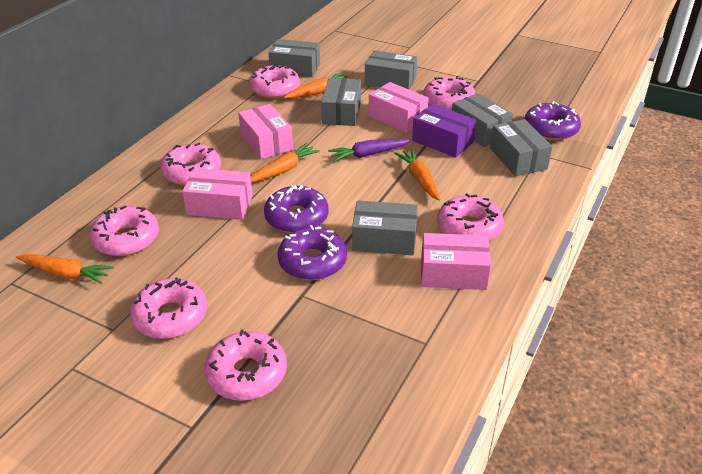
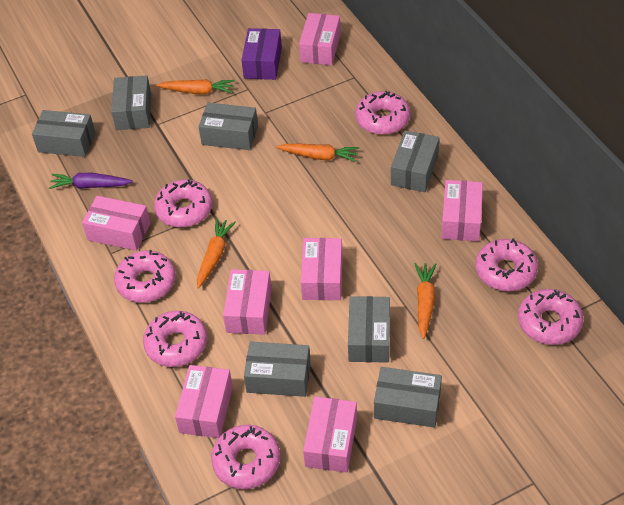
grey box: [268,39,320,77] [321,78,361,126] [352,200,418,255] [365,50,417,90] [452,93,513,147] [490,119,552,176] = 6 -> [32,110,95,157] [111,75,151,130] [199,103,258,150] [244,342,311,397] [348,296,390,363] [374,367,442,428] [391,130,439,192] = 7
pink box: [182,168,253,220] [238,104,293,159] [368,82,429,133] [421,233,491,290] = 4 -> [82,196,150,251] [175,365,233,438] [223,269,272,335] [299,13,341,65] [301,238,343,300] [303,396,357,473] [441,180,483,241] = 7
purple donut: [264,185,328,233] [278,225,347,280] [525,101,581,140] = 3 -> none = 0

